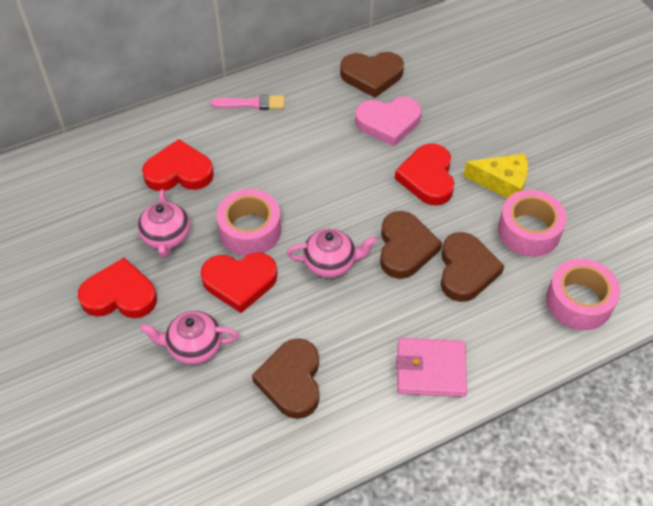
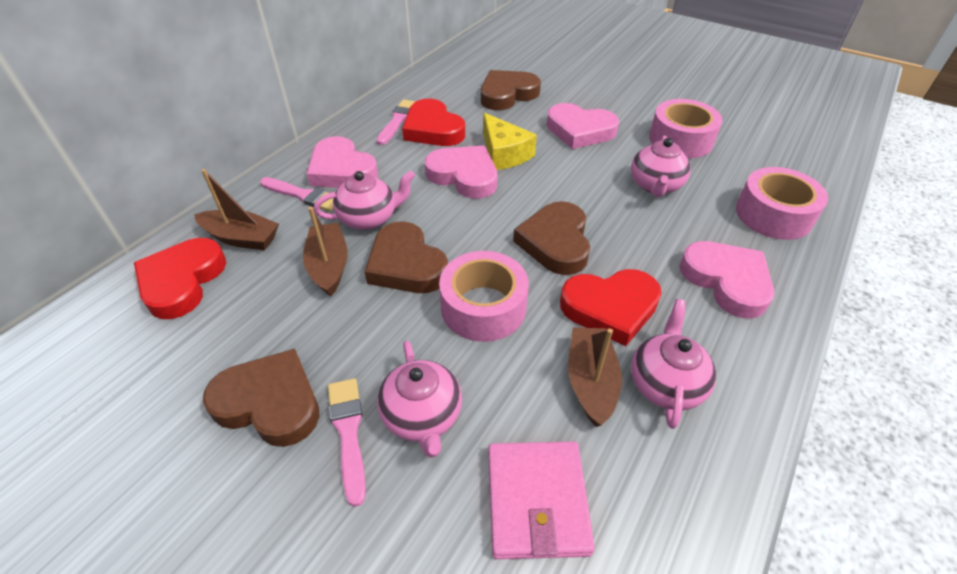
brown boat: none = 0 -> [194,169,279,250] [303,207,348,297] [568,327,622,427] = 3
pink brush: [211,94,284,110] = 1 -> [260,177,333,211] [328,378,366,507] [377,99,416,145] = 3
pink heart: [355,97,421,147] = 1 -> [307,136,378,188] [424,145,497,199] [547,103,619,149] [679,241,774,318] = 4
pink teapot: [138,189,190,258] [140,311,239,365] [287,229,377,278] = 3 -> [314,170,415,230] [377,341,462,458] [631,135,691,197] [631,299,716,429] = 4
red heart: [78,258,157,318] [142,139,214,191] [201,252,277,313] [395,143,454,206] = 4 -> [134,238,226,319] [402,99,465,146] [560,269,662,346] = 3

